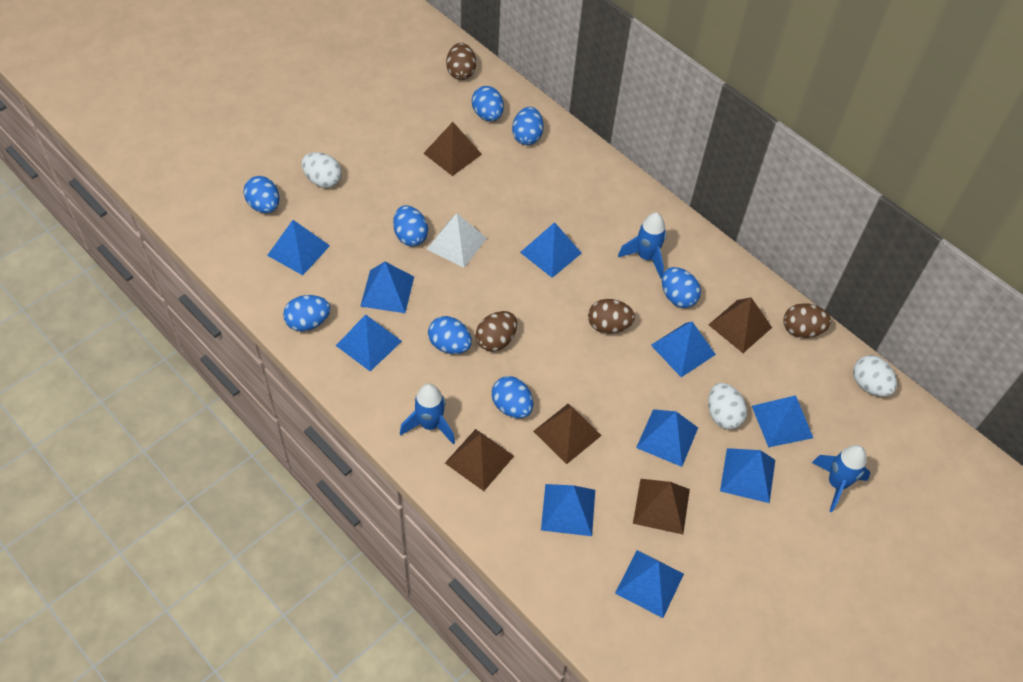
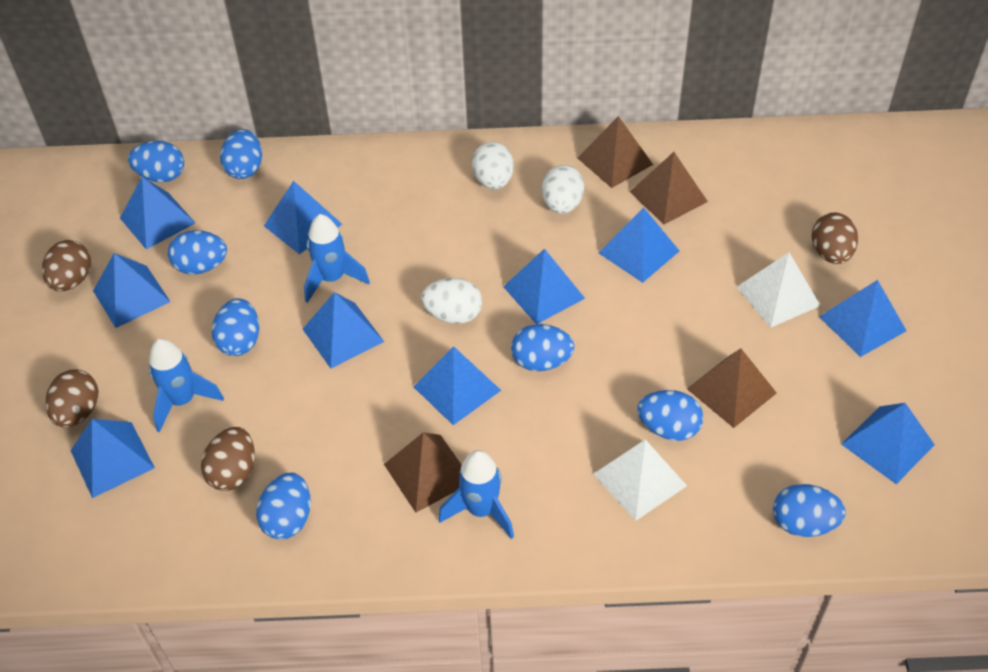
brown pyramid: [423,122,482,176] [445,429,514,491] [533,404,602,464] [633,479,690,535] [709,297,772,353] = 5 -> [384,432,462,513] [578,116,653,188] [630,152,708,224] [687,349,777,428] = 4
white pyramid: [427,213,487,268] = 1 -> [593,439,687,521] [737,252,820,328] = 2

